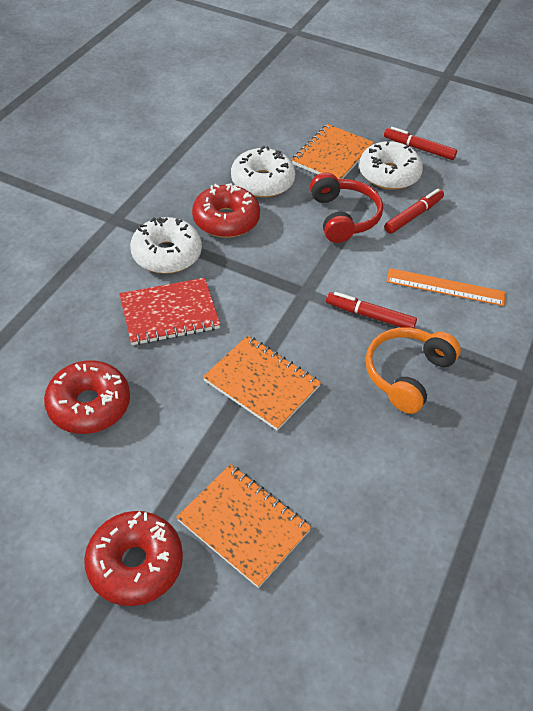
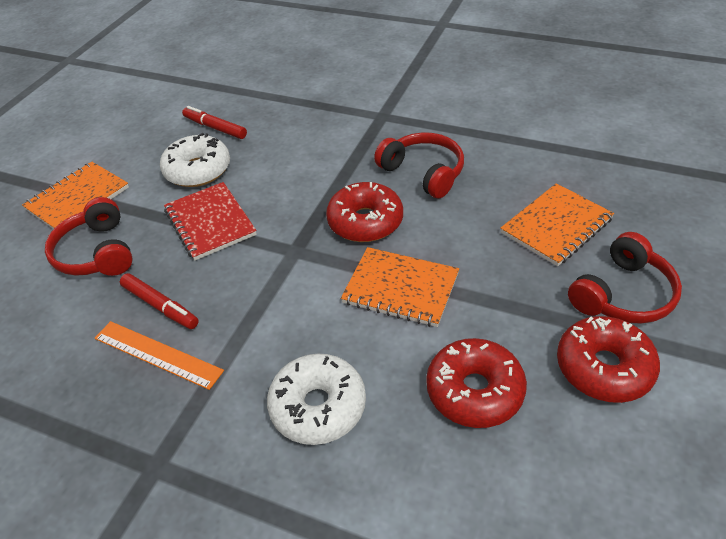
orange headphones: [366,327,461,414] = 1 -> none = 0
red headphones: [310,172,383,243] = 1 -> [45,197,133,276] [374,132,464,198] [568,232,682,324] = 3
red marker: [326,292,417,328] [384,127,457,160] [384,189,444,234] = 3 -> [120,273,199,329] [182,106,247,139] = 2
white donut: [130,217,202,274] [231,146,296,198] [359,141,423,190] = 3 -> [160,133,230,187] [267,354,366,445] = 2

